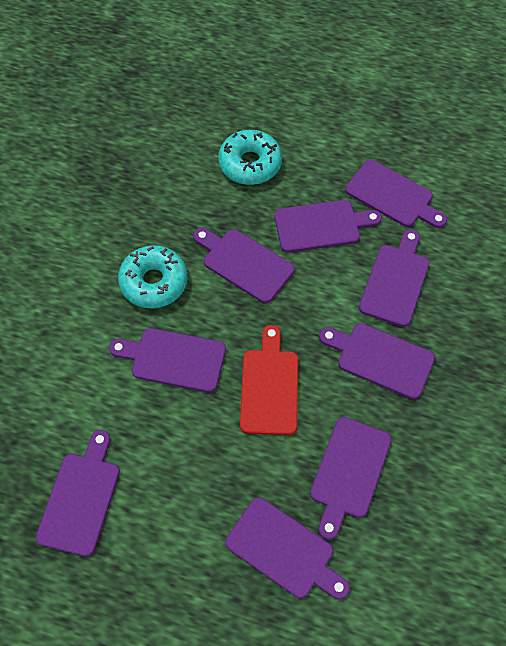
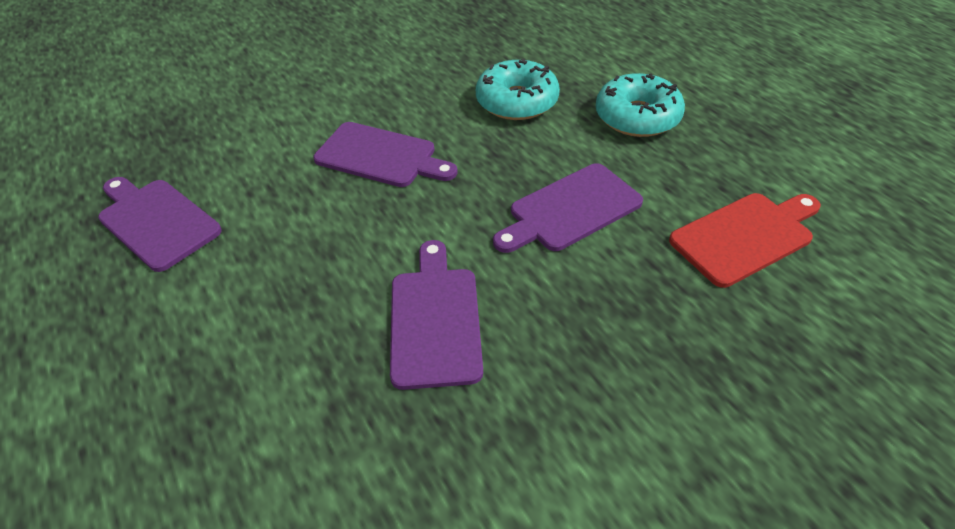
purple cutting board: [36,430,120,557] [109,328,226,392] [193,228,295,303] [225,497,350,599] [274,200,382,253] [310,417,392,540] [319,323,435,399] [345,160,447,228] [359,229,430,327] = 9 -> [98,177,222,272] [313,122,458,187] [390,240,483,390] [493,163,643,253] = 4

